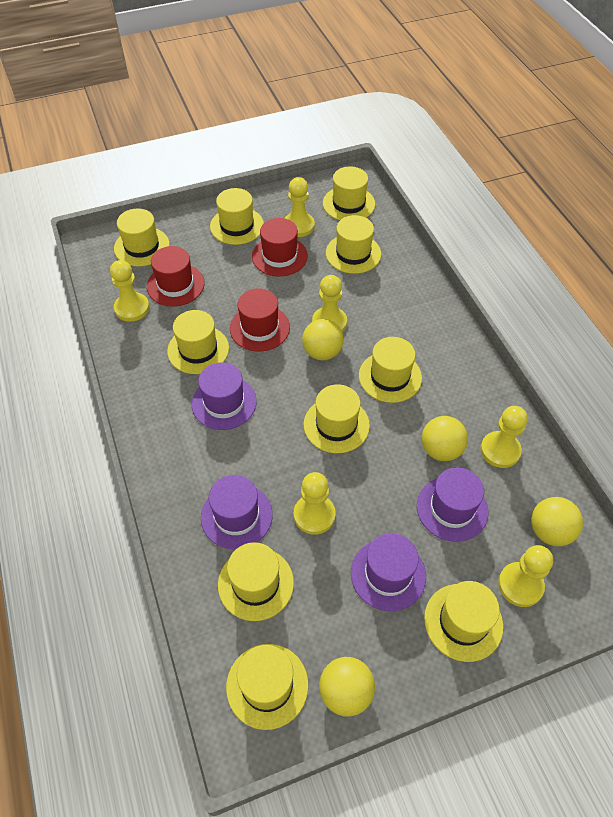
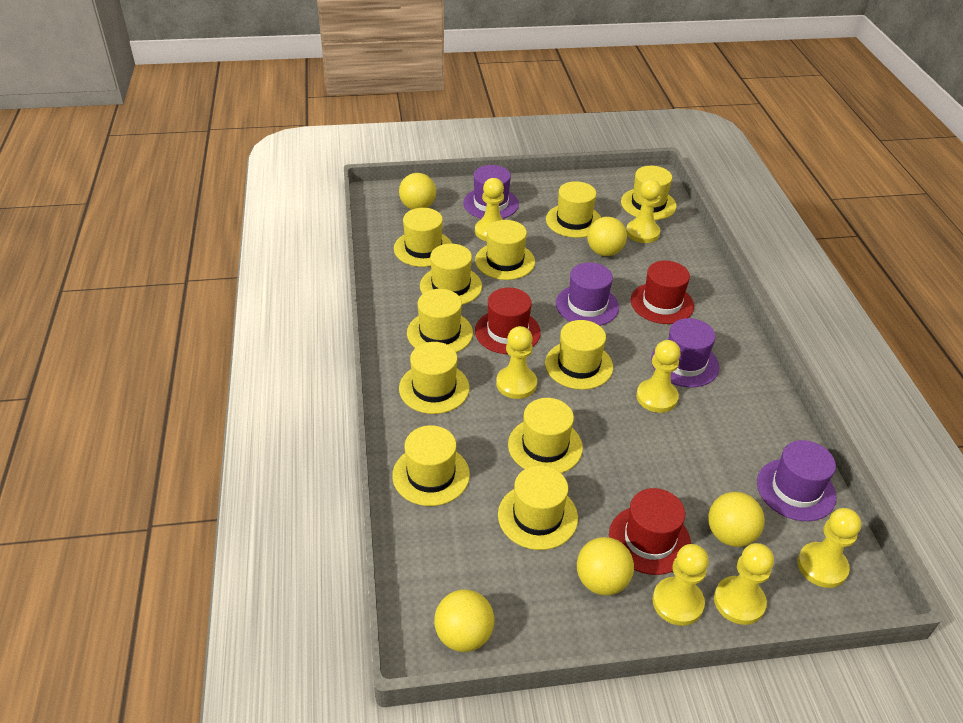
yellow ball: [302,319,344,360] [319,657,375,717] [422,416,468,461] [531,497,583,546] = 4 -> [399,173,436,210] [434,589,494,652] [577,537,634,595] [587,217,627,256] [708,492,765,547] = 5
yellow hat: [114,208,170,267] [167,310,229,374] [210,188,264,245] [218,542,294,621] [226,644,308,730] [304,384,370,453] [323,166,375,220] [326,215,381,274] [359,337,422,403] [424,581,503,662] = 10 -> [392,425,470,506] [394,208,452,267] [399,342,469,414] [407,289,473,353] [420,244,482,305] [475,220,535,280] [498,465,578,550] [508,398,583,473] [545,320,613,390] [546,181,602,238] [621,166,677,220] = 11
yellow pawn: [110,260,149,322] [285,177,315,237] [294,472,336,535] [312,275,347,332] [480,406,528,468] [498,545,553,607] = 6 -> [475,178,504,241] [496,326,537,399] [626,180,661,243] [636,340,681,413] [653,544,709,626] [714,543,774,625] [797,508,861,588] = 7

